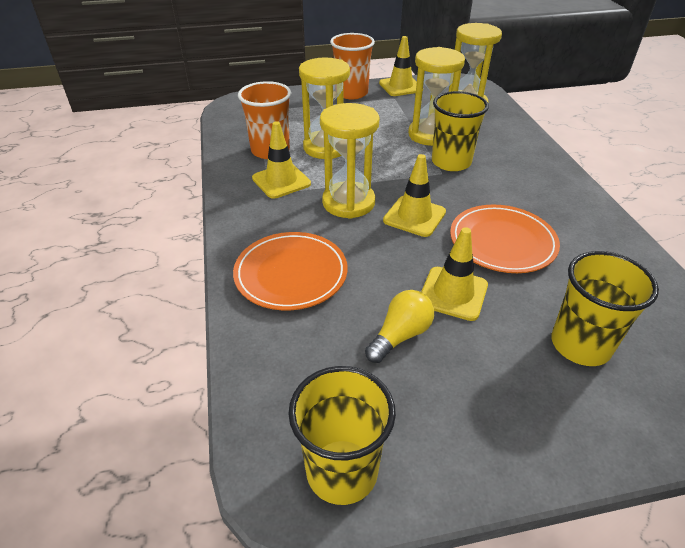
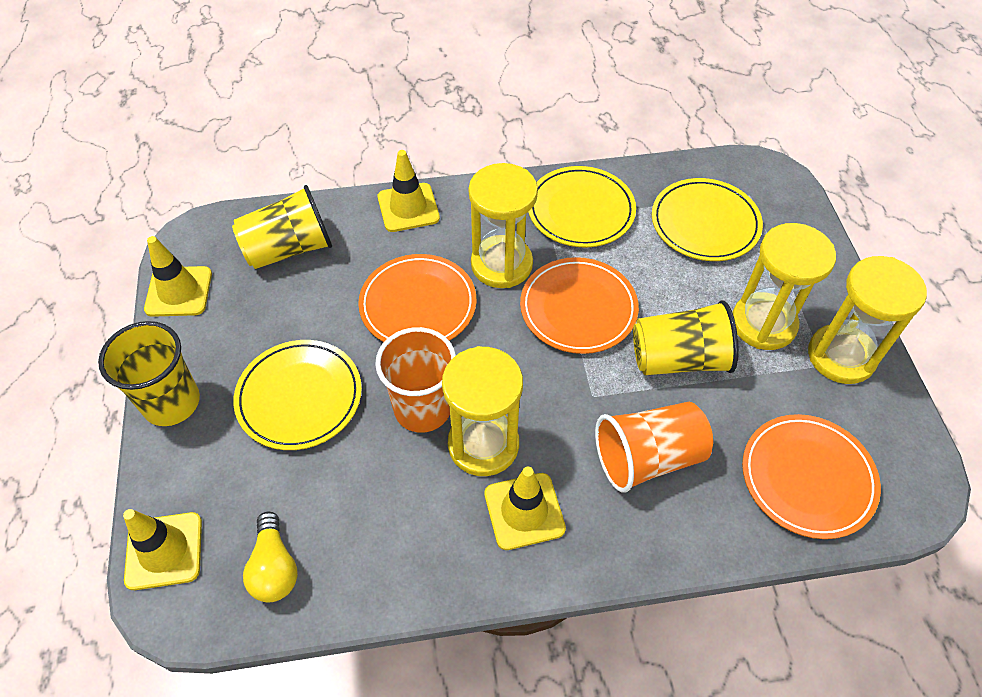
orange plate: [233,232,348,310] [450,205,560,273] = 2 -> [358,254,476,342] [520,257,639,354] [742,414,881,539] = 3
yellow plate: none = 0 -> [233,340,362,450] [528,166,636,247] [652,178,763,261] = 3

